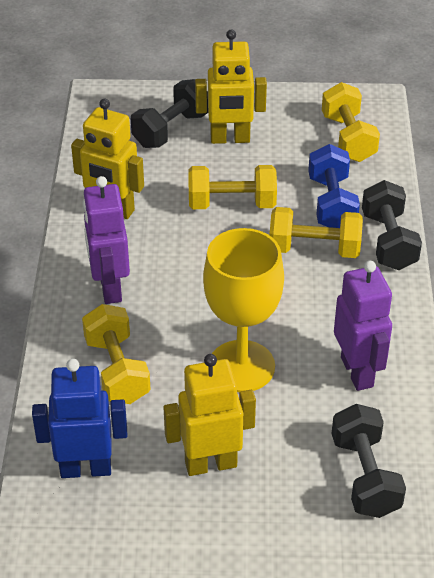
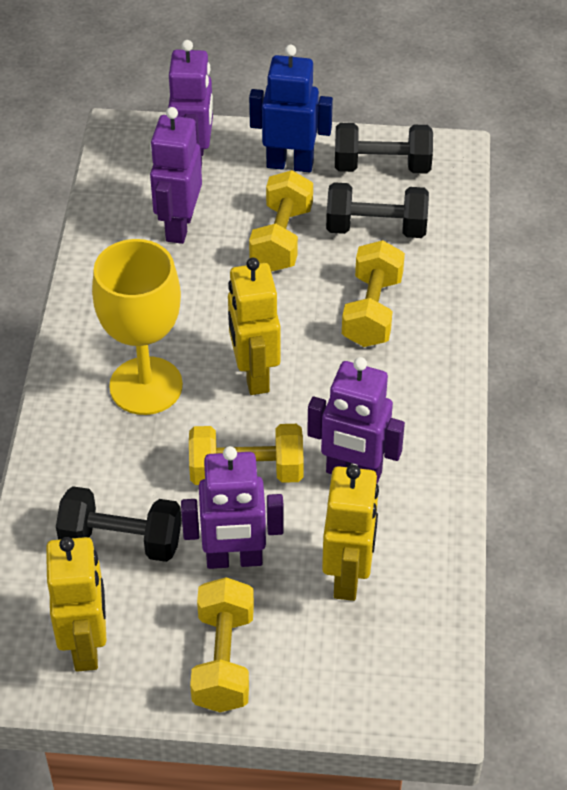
blue dumbbell: [308,144,360,228] = 1 -> none = 0
purple robot: [82,176,130,304] [334,261,392,391] = 2 -> [150,107,202,244] [168,40,213,169] [181,446,284,569] [307,357,405,484] = 4

